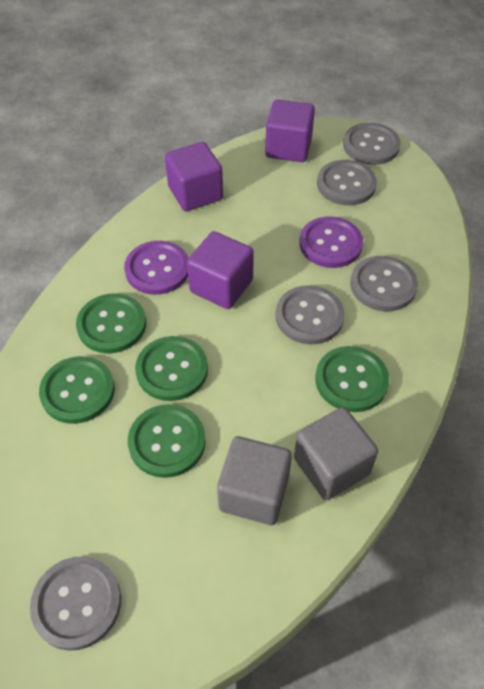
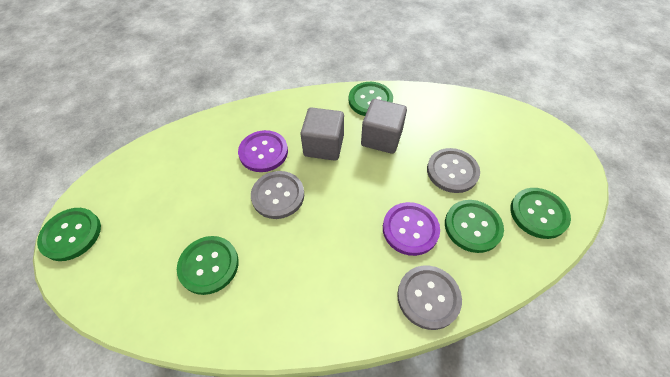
grey button: [30,556,121,651] [276,285,345,345] [317,160,377,205] [343,123,401,165] [350,256,418,311] = 5 -> [251,171,304,219] [397,265,462,330] [427,148,480,193] = 3
purple cube: [165,142,223,211] [187,231,254,309] [265,100,315,162] = 3 -> none = 0

